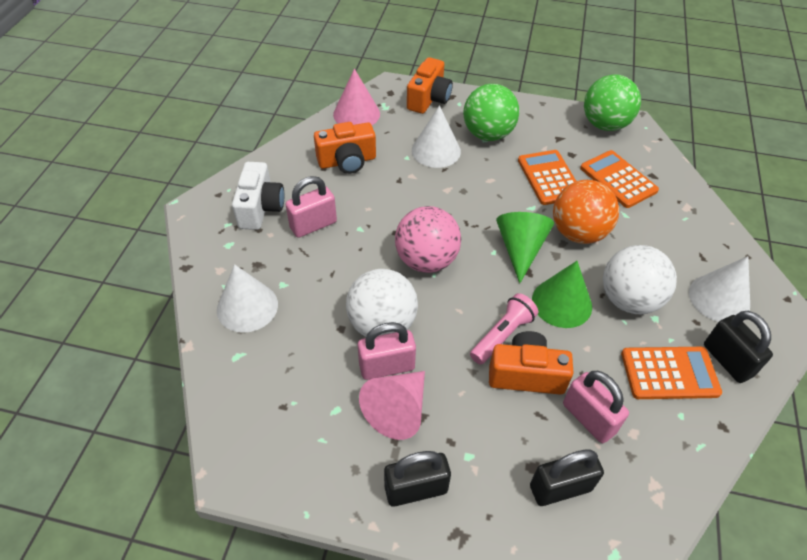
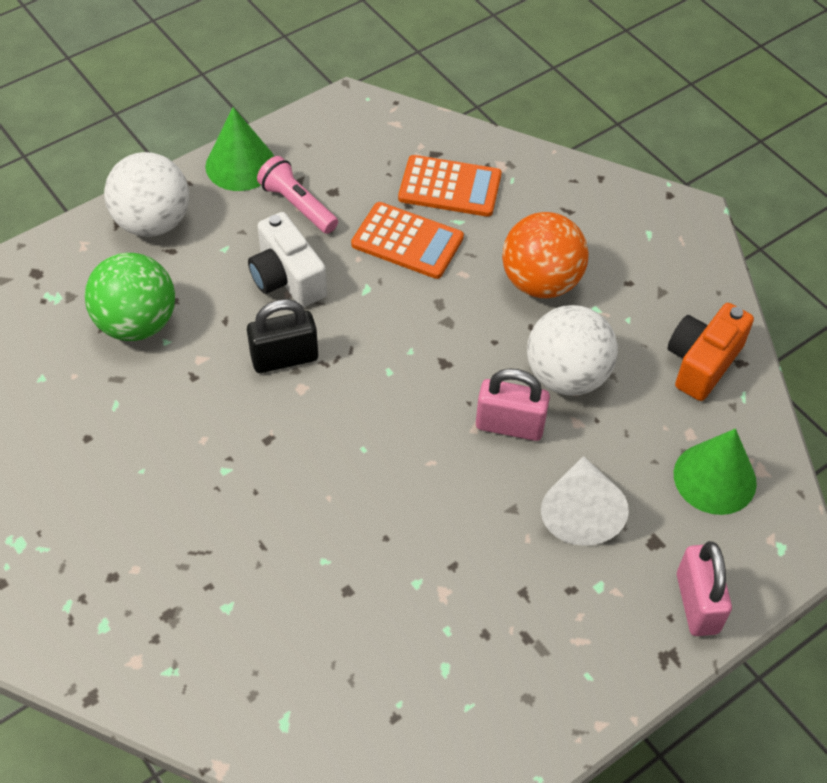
black padlock: [384,451,451,507] [530,449,604,506] [704,311,773,383] = 3 -> [247,299,318,373] = 1
green ball: [463,84,520,141] [584,74,641,131] = 2 -> [85,253,175,341] = 1
orange calculator: [518,150,576,205] [580,150,659,208] [621,347,722,399] = 3 -> [351,202,464,279] [398,155,502,217] = 2
orange camera: [314,122,376,174] [407,57,453,114] [489,331,573,395] = 3 -> [668,303,754,401] = 1
pink ball: [395,206,461,273] = 1 -> none = 0
pink cone: [333,69,380,125] [359,371,425,440] = 2 -> none = 0
pink padlock: [285,176,337,238] [358,322,416,380] [563,371,629,443] = 3 -> [476,368,550,441] [677,541,732,636] = 2
white cone: [217,264,278,333] [412,105,461,168] [689,256,750,322] = 3 -> [541,456,629,546] = 1

